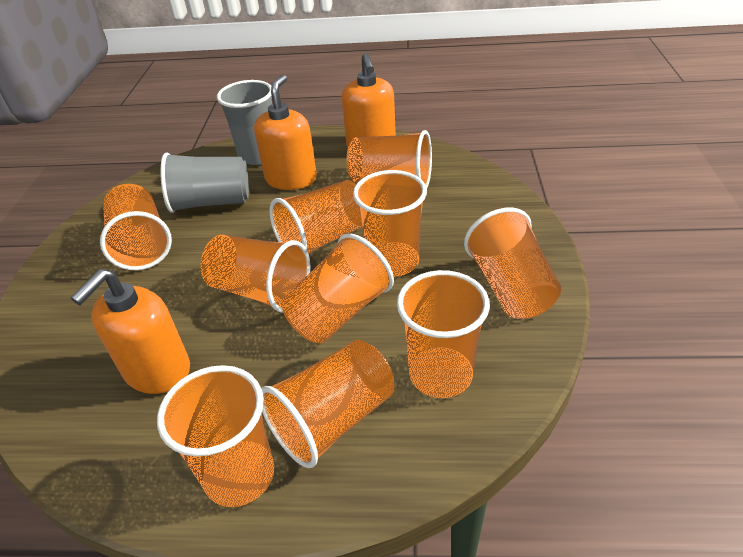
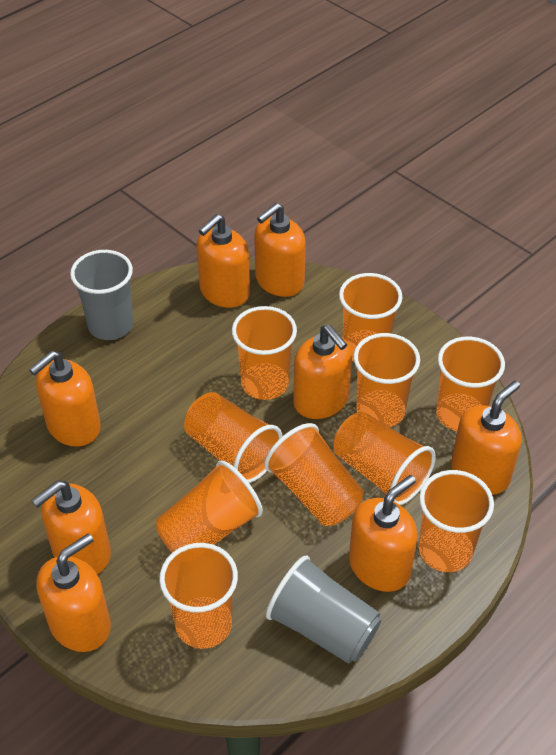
orange soap dispenser: [71,269,190,394] [254,75,317,190] [342,53,396,147] = 3 -> [29,351,101,447] [31,481,111,574] [36,533,111,652] [197,214,250,308] [254,203,306,297] [293,324,352,419] [349,475,418,592] [451,381,522,495] = 8

